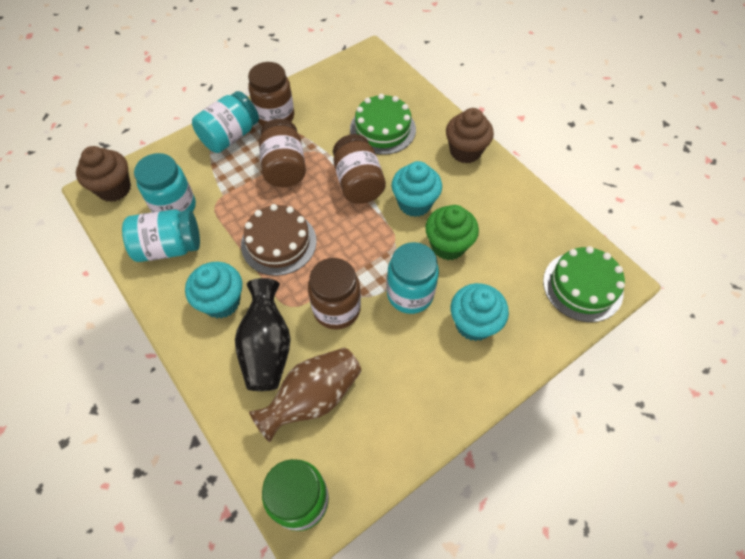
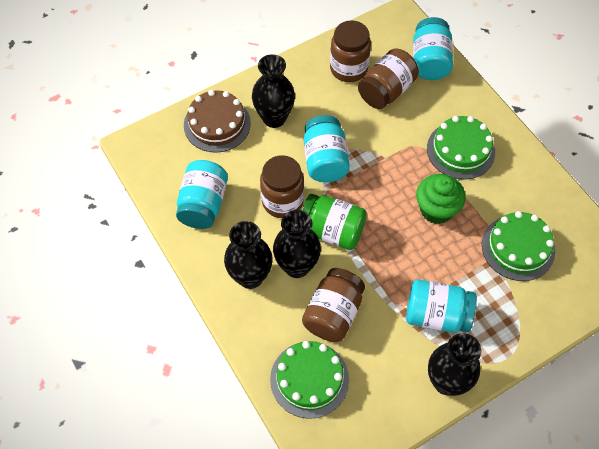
black vase: [235,278,291,391] = 1 -> [224,221,273,289] [252,54,295,128] [273,210,321,278] [428,333,481,396] = 4
brown cupcake: [76,146,131,202] [446,108,494,164] = 2 -> none = 0
brown vase: [249,348,361,443] = 1 -> none = 0
green cake: [350,94,416,155] [543,246,625,322] = 2 -> [270,341,349,419] [427,116,495,180] [482,211,555,281] = 3
turquoise cupcake: [185,262,242,319] [392,161,442,217] [451,283,509,341] = 3 -> none = 0

